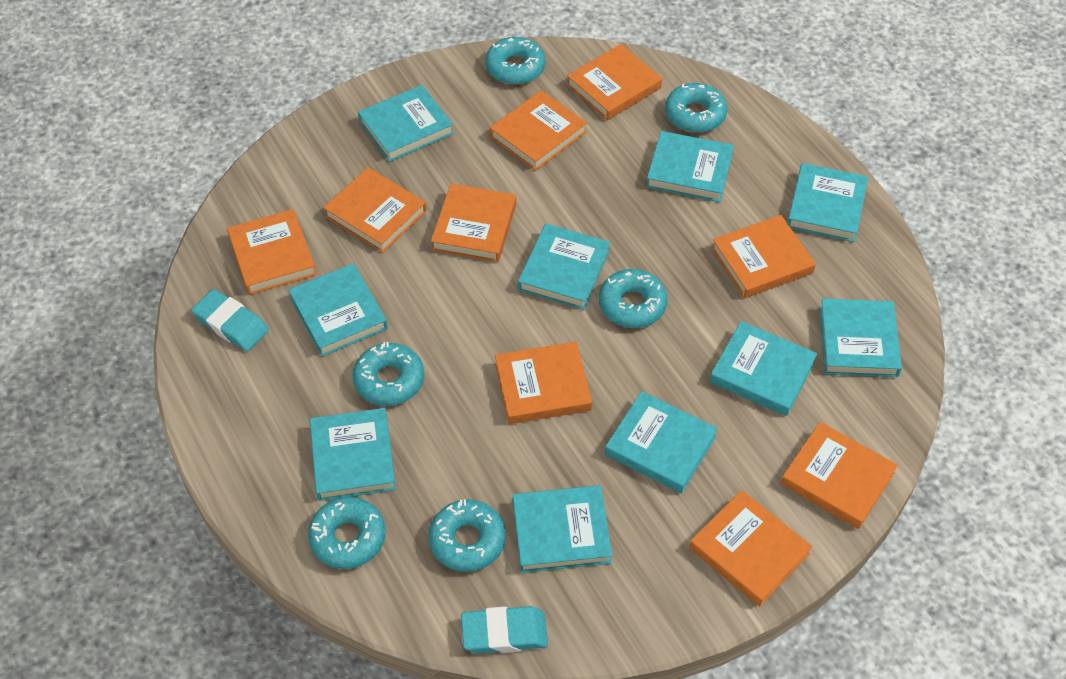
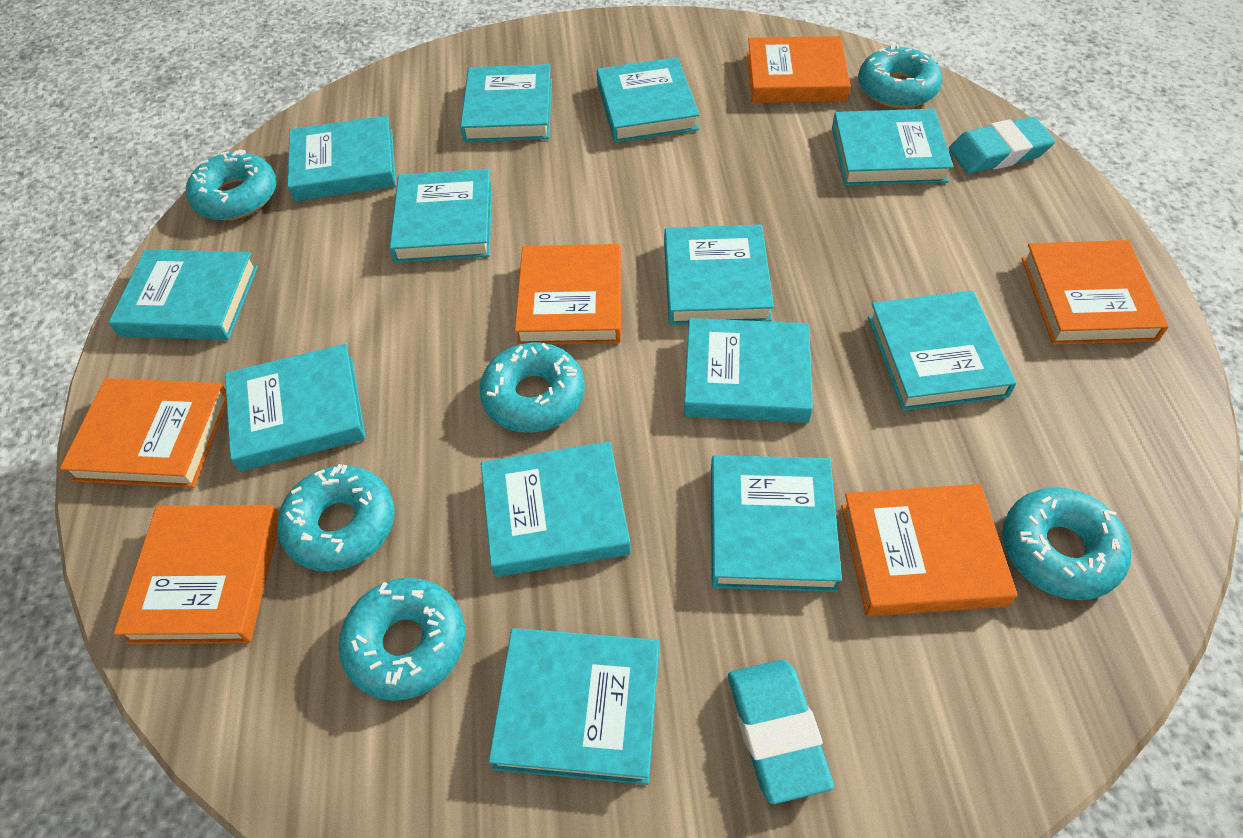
orange book: [227,209,317,295] [323,168,427,253] [431,183,516,262] [490,90,587,171] [495,342,592,424] [567,44,662,120] [689,490,812,607] [711,215,816,298] [781,422,898,529] = 9 -> [60,378,227,488] [114,505,279,644] [515,244,621,345] [747,36,851,103] [841,484,1017,617] [1022,240,1169,345] = 6
turquoise book: [288,264,388,357] [310,408,396,501] [358,85,454,162] [513,485,612,573] [518,224,610,310] [605,391,718,493] [646,131,734,202] [710,321,817,416] [787,163,868,242] [819,298,902,377] = 10 -> [109,249,258,340] [225,344,366,471] [288,116,396,201] [389,169,492,263] [460,64,552,142] [481,442,631,577] [488,628,659,785] [597,57,700,143] [664,225,774,325] [684,318,813,423] [711,455,842,592] [832,109,954,186] [868,291,1016,411] = 13

